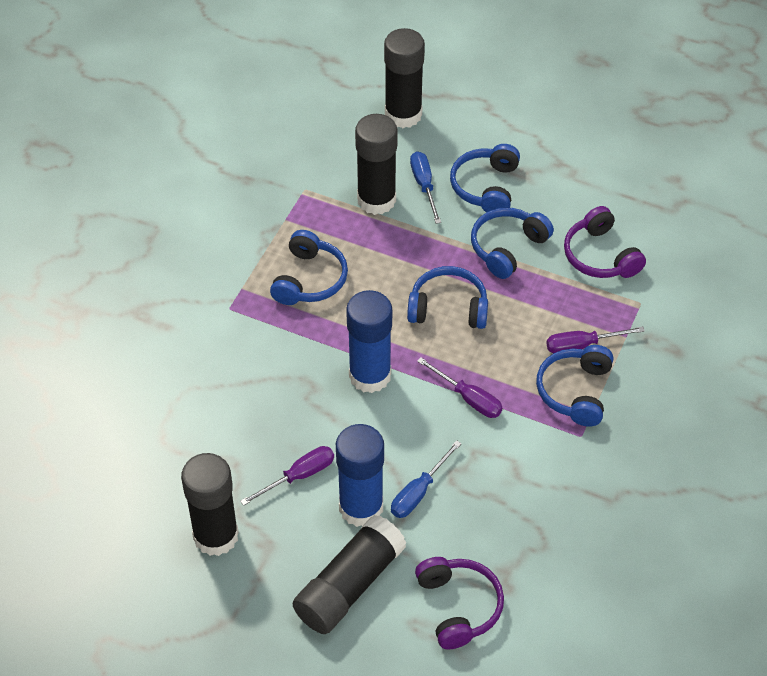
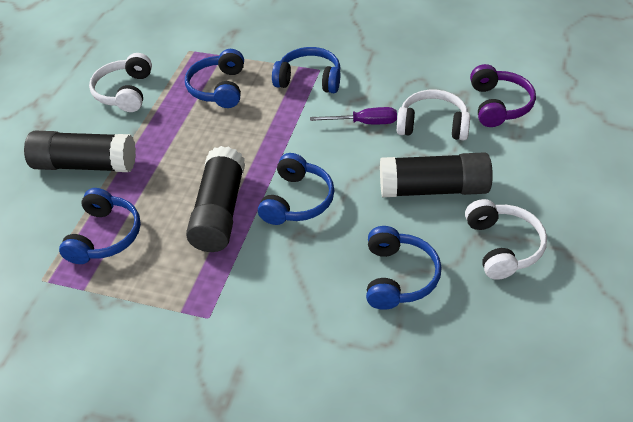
black glue stick: [181,453,239,556] [292,515,406,634] [355,114,398,215] [384,28,425,128] = 4 -> [24,130,136,172] [186,146,245,252] [380,152,493,197] = 3
blue glue stick: [336,424,384,527] [346,290,392,393] = 2 -> none = 0
blue screwdriver: [391,440,462,518] [410,151,441,224] = 2 -> none = 0
purple headphones: [415,557,504,650] [564,206,646,278] = 2 -> [470,64,536,127] = 1
purple screwdriver: [240,446,334,506] [417,357,503,418] [546,326,645,353] = 3 -> [310,107,397,124] = 1
white headphones: none = 0 -> [89,53,152,112] [397,90,470,140] [465,199,547,280] = 3

